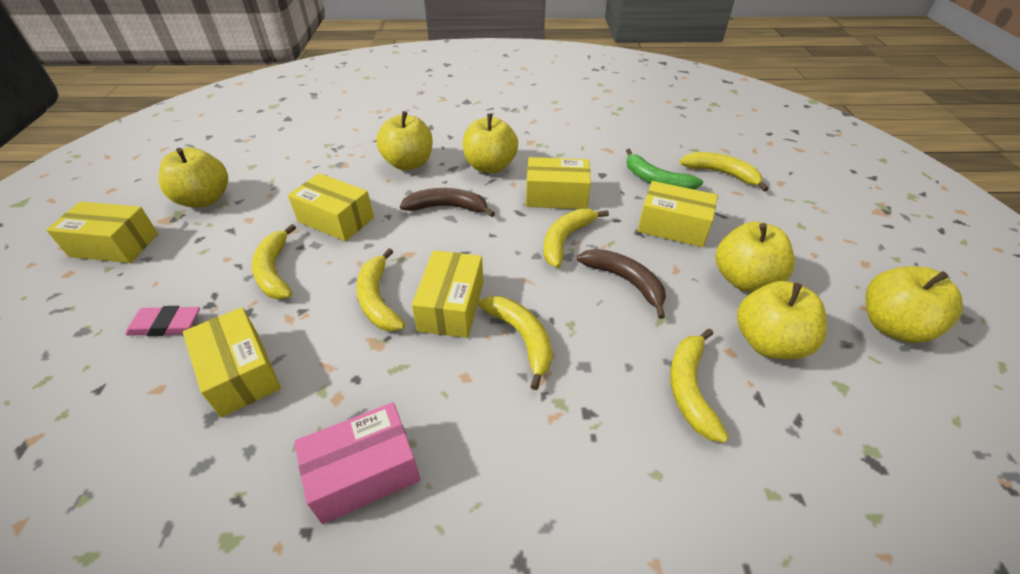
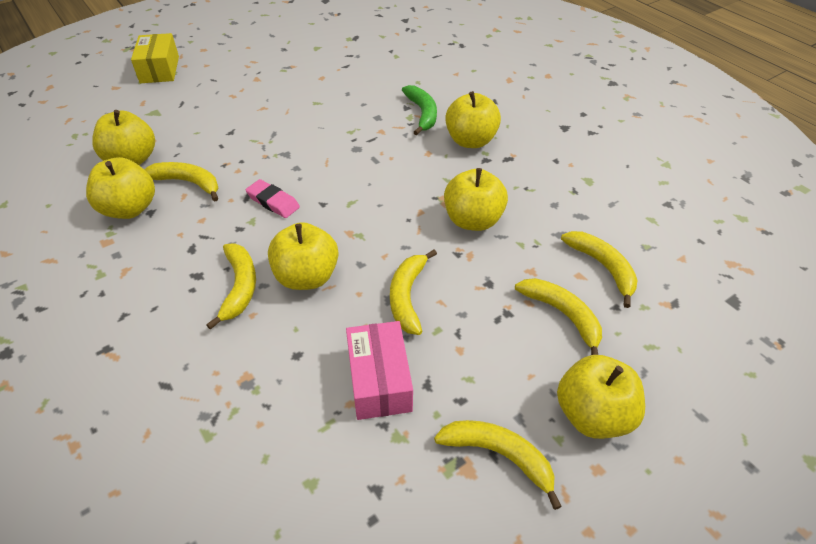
brown banana: [400,188,495,217] [577,249,666,319] = 2 -> none = 0
yellow box: [46,201,158,263] [183,307,281,418] [288,173,374,242] [412,251,483,338] [526,157,591,209] [637,181,718,247] = 6 -> [131,33,179,83] = 1

